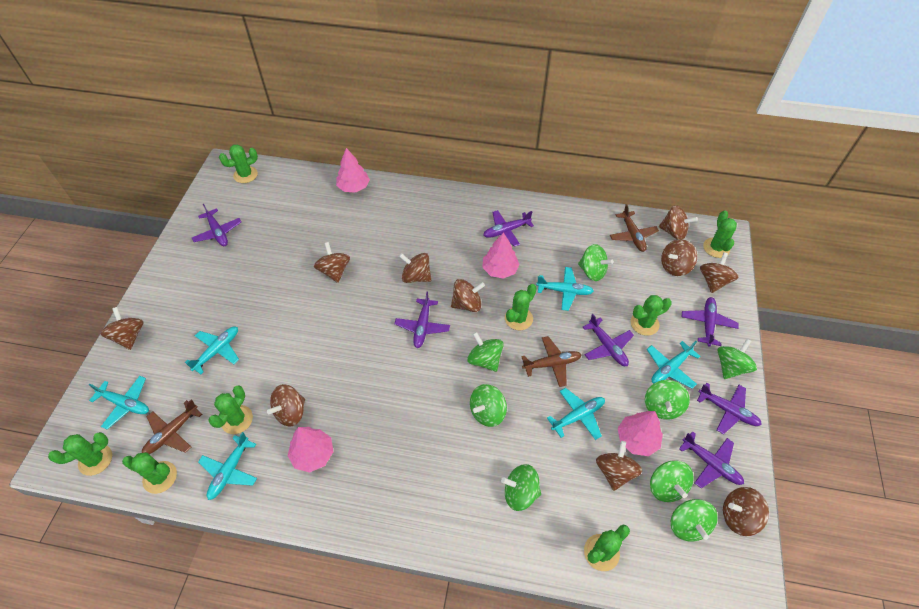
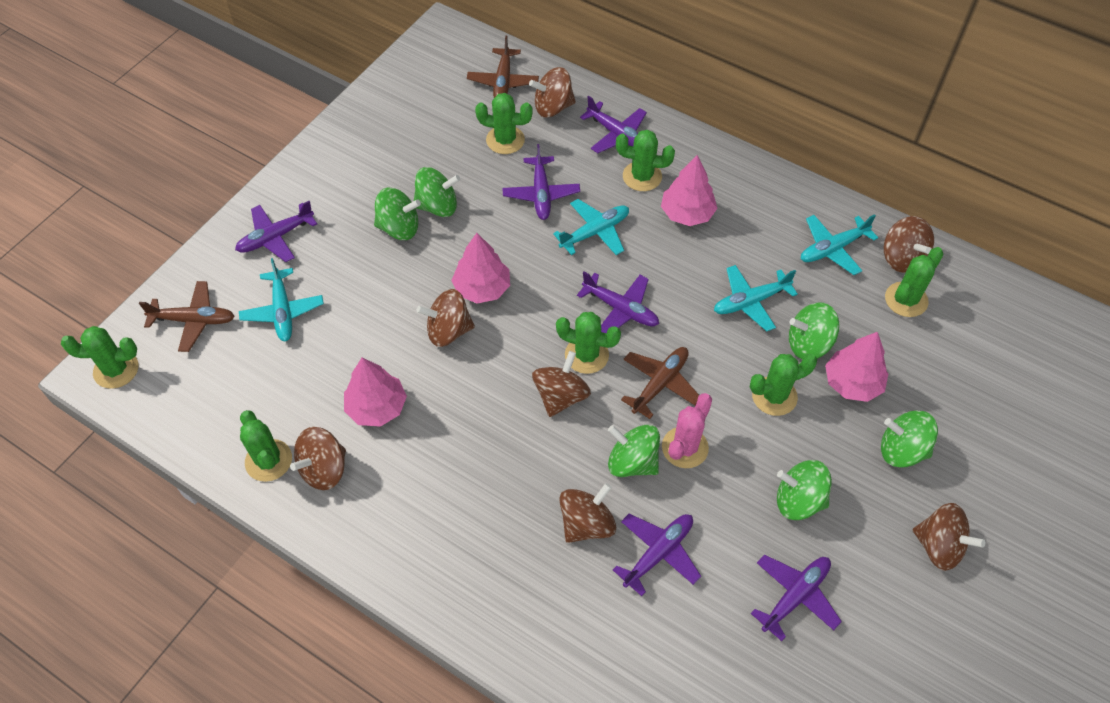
brown spinning top: [100,307,144,350] [267,384,305,427] [314,242,350,283] [399,253,431,283] [451,279,485,312] [596,441,642,491] [659,205,698,240] [661,239,697,276] [700,252,739,293] [723,487,769,536] = 10 -> [290,427,346,490] [417,289,475,347] [529,67,576,117] [532,351,591,417] [560,483,616,543] [884,216,934,273] [913,503,985,571] = 7
green cactus: [48,432,112,476] [122,452,177,494] [208,385,253,434] [219,145,258,183] [505,284,537,330] [584,524,630,571] [631,295,672,336] [703,210,737,258] = 8 -> [61,326,138,389] [240,410,292,482] [475,93,533,154] [556,312,621,374] [616,130,675,191] [750,354,817,416] [885,247,943,317] = 7
green spinning top: [467,332,504,372] [470,384,507,427] [501,464,541,511] [578,244,614,281] [645,380,690,420] [650,460,694,502] [671,499,718,542] [717,339,757,379] = 8 -> [374,187,421,240] [414,167,460,217] [608,425,660,477] [777,460,832,520] [789,302,840,359] [881,410,938,468] = 6
pink cactus: none = 0 -> [662,393,712,468] = 1
purple plane: [192,204,241,246] [395,292,450,348] [484,210,534,247] [583,314,634,366] [679,431,744,488] [682,297,738,346] [697,383,762,434] = 7 -> [235,201,317,262] [502,144,580,220] [577,272,659,333] [580,96,647,153] [613,514,701,596] [751,555,842,641] = 6
turquoise plane: [89,376,149,429] [185,327,239,374] [198,432,257,500] [536,267,594,311] [547,388,605,440] [647,341,700,388] = 6 -> [239,258,324,342] [553,199,629,255] [714,265,798,331] [801,214,878,275] = 4

